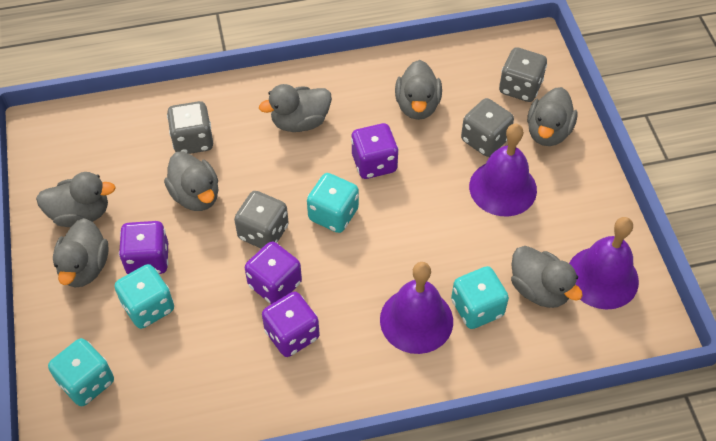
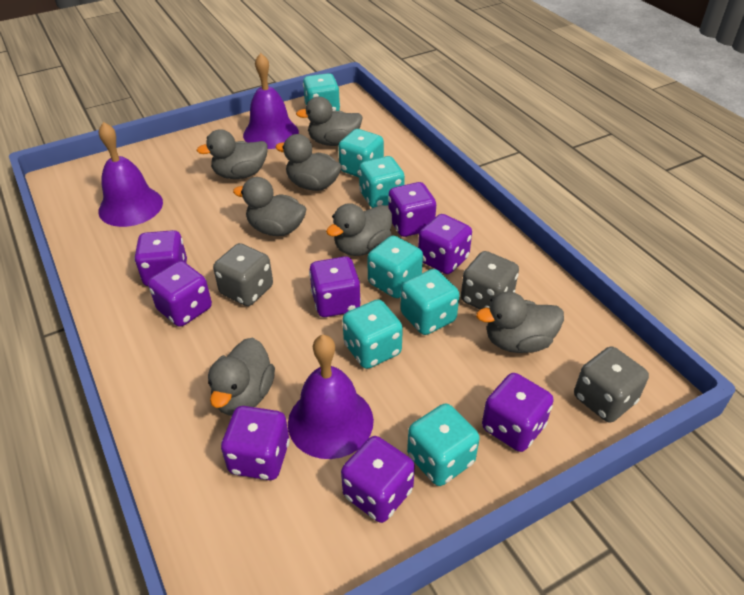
grey dice: [167,101,213,154] [234,191,289,249] [461,98,514,157] [499,47,547,102] = 4 -> [213,243,273,306] [461,251,519,310] [574,346,649,423] = 3
purple dice: [119,221,169,274] [245,241,302,304] [262,292,320,357] [351,123,399,179] = 4 -> [134,230,187,286] [148,261,212,327] [221,406,290,480] [309,256,361,317] [341,436,415,523] [388,182,436,237] [418,214,472,274] [482,373,554,452] = 8
turquoise dice: [48,338,114,406] [114,264,174,329] [307,173,359,233] [451,266,509,329] = 4 -> [303,73,340,111] [338,129,384,177] [342,299,403,369] [359,156,405,208] [367,235,423,298] [400,269,460,335] [407,403,480,486] = 7

